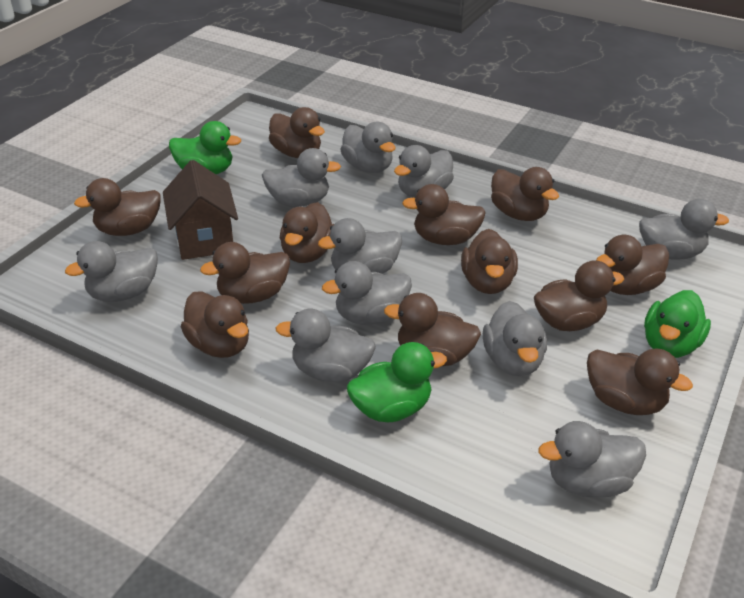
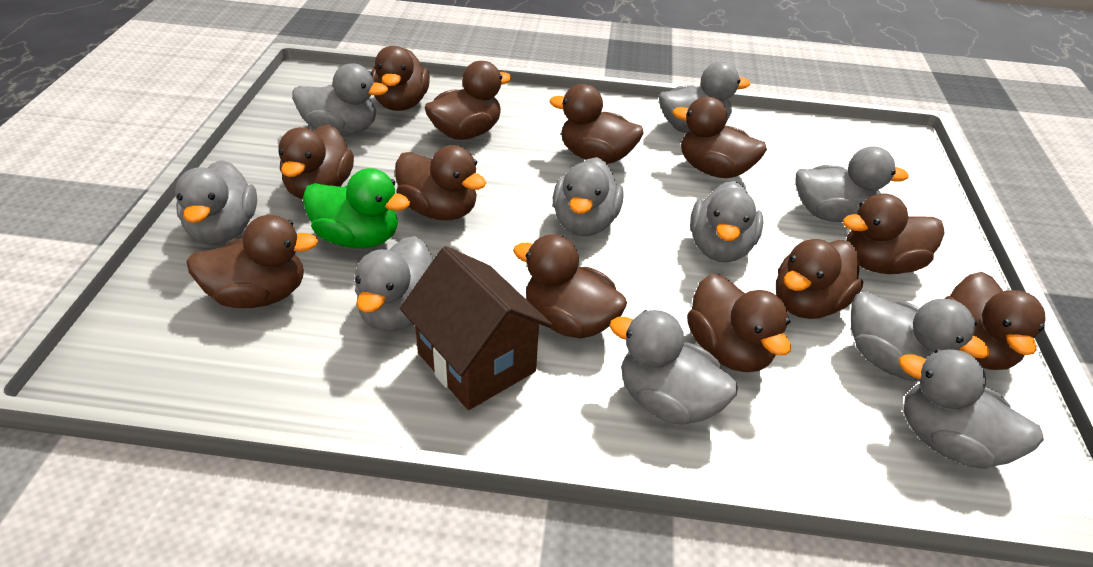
green duck: [169,121,241,174] [347,342,447,422] [644,290,711,358] = 3 -> [303,168,410,248] = 1

